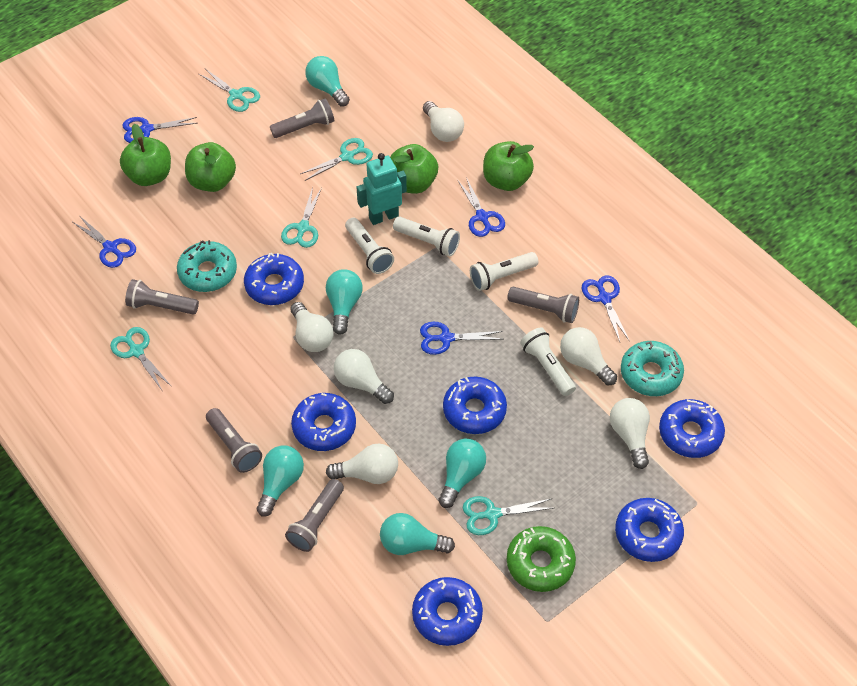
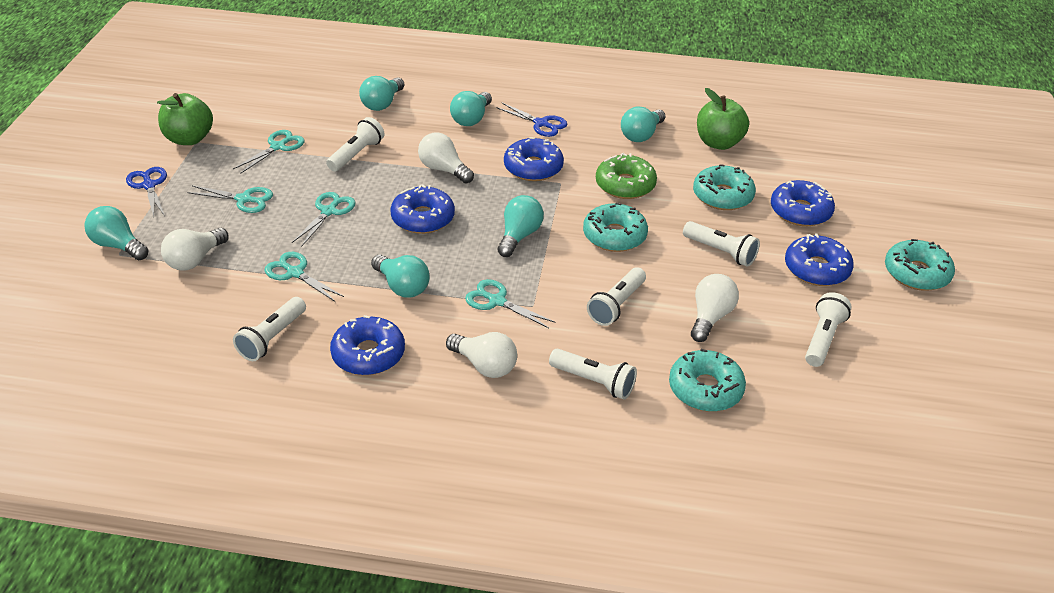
blue donut: [244,253,304,305] [291,393,356,451] [412,577,483,646] [443,377,507,434] [615,498,684,562] [659,399,725,458] = 6 -> [330,315,405,375] [390,184,455,234] [504,137,564,181] [771,180,835,226] [785,233,854,286] = 5
blue scissors: [73,216,136,268] [122,117,197,143] [420,322,503,355] [458,177,505,237] [582,275,630,342] = 5 -> [126,167,167,217] [496,102,567,137] = 2
green apple: [120,124,171,186] [185,142,236,192] [390,144,438,194] [483,141,534,191] = 4 -> [157,93,213,145] [697,88,749,150] = 2
grey flashlight: [125,279,199,315] [206,408,262,473] [270,98,334,138] [285,479,344,552] [507,287,579,323] = 5 -> none = 0
turquoise donut: [177,240,237,292] [621,341,684,396] = 2 -> [583,203,648,252] [669,349,746,412] [693,164,756,210] [885,239,955,291] = 4
turquoise light bulb: [257,445,304,516] [305,56,350,107] [326,269,363,335] [380,513,455,555] [438,439,486,508] = 5 -> [84,206,149,260] [359,76,404,111] [371,255,430,298] [450,91,492,126] [497,195,544,257] [621,107,665,142] = 6
turquoise robot: [357,153,407,225] = 1 -> none = 0
white flashlight: [345,218,394,274] [393,217,460,257] [470,252,538,291] [520,327,576,396] = 4 -> [233,297,306,361] [326,117,384,172] [549,349,637,399] [587,267,646,326] [683,221,760,267] [805,292,852,367] = 6
white light bulb: [291,302,334,352] [326,443,398,484] [334,349,394,404] [423,101,464,142] [560,327,617,385] [610,398,650,469] = 6 -> [161,228,229,270] [418,133,474,183] [446,332,517,378] [691,274,739,342] = 4

